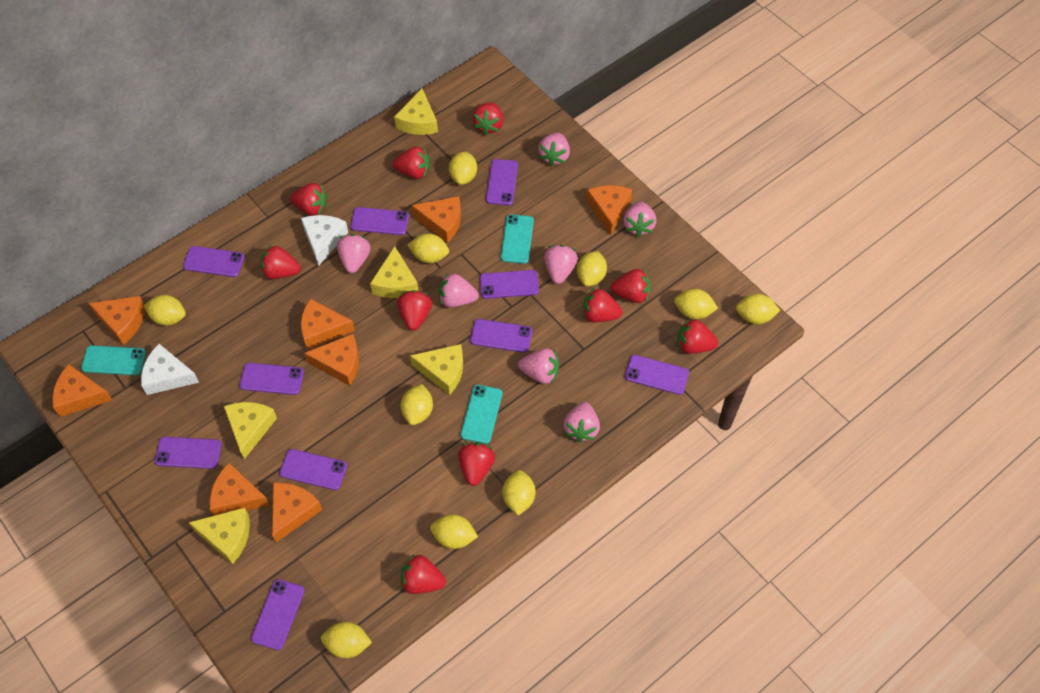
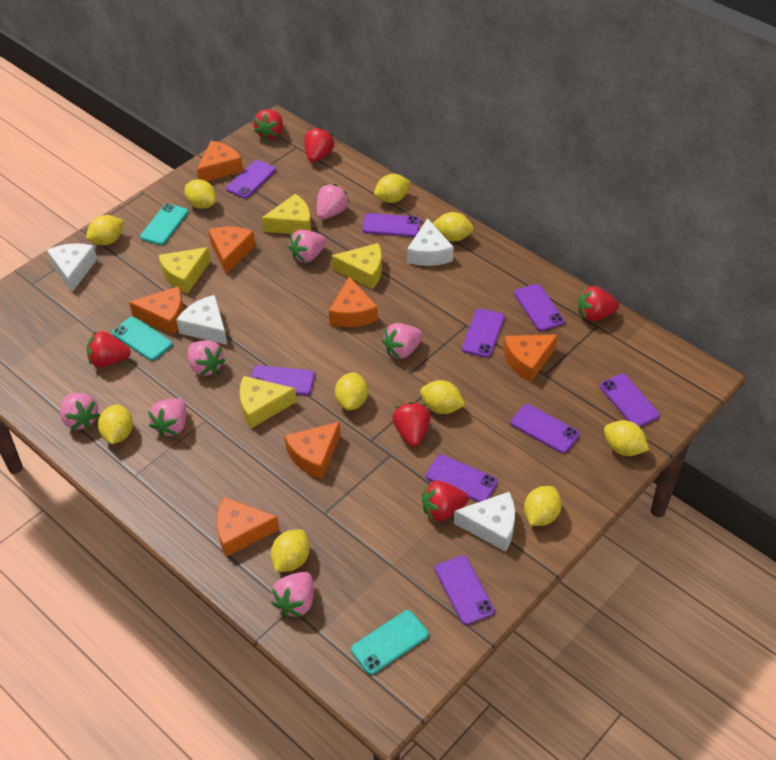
orange cheese: [52,364,112,417] [88,296,145,345] [210,463,270,516] [272,483,322,543] [301,299,355,349] [304,334,359,386] [412,196,461,243] [587,185,632,235] = 8 -> [129,286,184,335] [197,141,243,181] [208,226,255,274] [217,497,279,557] [285,422,341,479] [329,276,378,327] [503,334,558,382] = 7
purple phone: [155,437,222,469] [183,246,245,277] [240,363,304,395] [251,579,305,650] [279,449,347,490] [350,207,409,235] [470,319,532,353] [480,270,539,299] [486,159,518,205] [625,355,689,395] = 10 -> [226,160,276,198] [251,365,315,395] [362,213,420,237] [426,455,498,502] [435,555,495,625] [462,308,505,358] [511,404,580,454] [514,284,565,331] [600,374,660,427] = 9
red strawberry: [260,245,301,279] [290,183,328,216] [393,146,430,179] [397,290,432,331] [400,554,446,594] [458,442,495,486] [472,102,503,135] [583,288,623,323] [610,269,651,303] [678,318,718,354] = 10 -> [87,331,131,367] [253,109,283,141] [304,127,335,162] [392,402,431,447] [422,481,469,522] [578,286,619,321] = 6
white cheese: [141,344,199,395] [301,215,348,266] = 2 -> [47,243,97,292] [176,295,227,345] [407,218,454,266] [454,492,515,552] = 4
yellow cheese: [188,508,250,564] [224,402,277,459] [370,246,419,298] [394,88,438,135] [410,344,463,395] = 5 -> [159,247,211,294] [239,376,297,429] [262,194,311,234] [331,243,382,289] = 4

